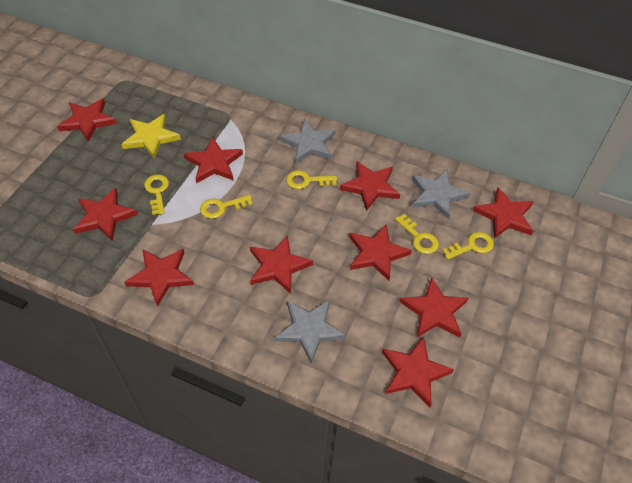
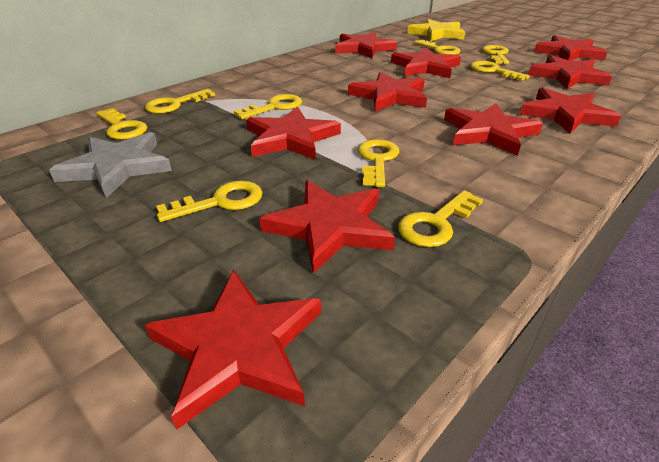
grey star: [274,299,346,363] [280,119,336,163] [412,170,471,220] = 3 -> [49,132,172,198] = 1
yellow key: [144,174,169,215] [200,195,253,219] [286,170,337,189] [395,213,439,254] [442,232,494,260] = 5 -> [96,108,147,140] [145,89,215,114] [156,181,263,222] [234,94,302,119] [358,139,399,187] [398,190,483,247] [414,40,460,55] [470,61,530,81] [482,45,509,64] = 9

